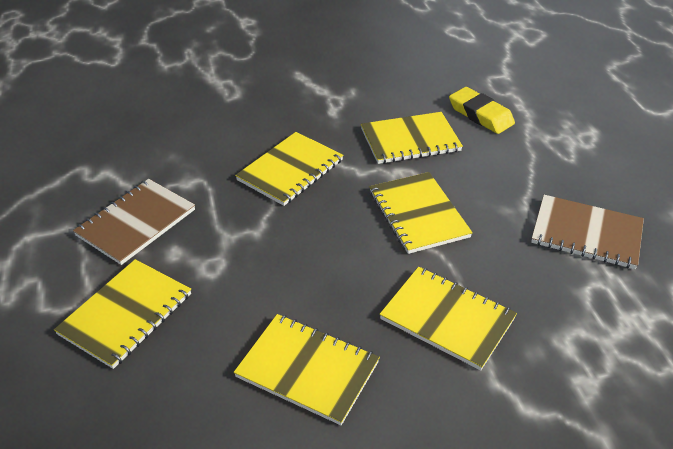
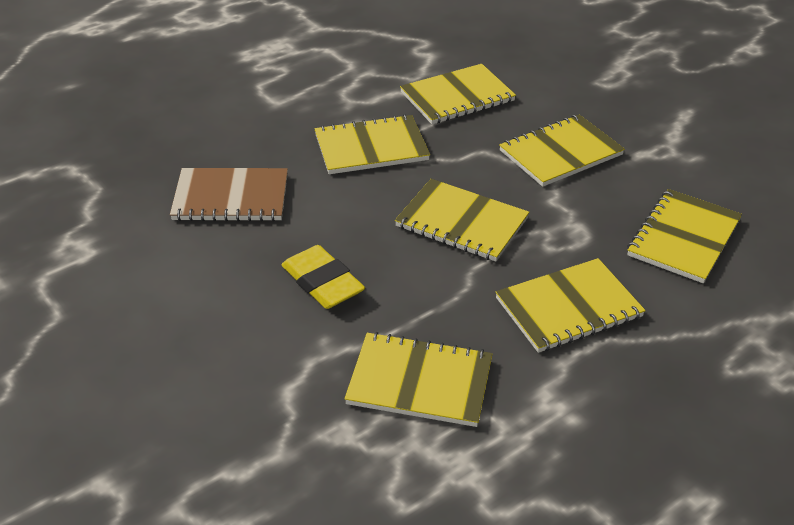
brown notebook: [73,179,195,265] [531,195,644,269] = 2 -> [170,168,288,221] = 1
yellow notebook: [54,259,191,369] [234,314,380,425] [235,132,343,206] [361,112,463,164] [369,172,473,254] [379,267,517,370] = 6 -> [315,114,430,174] [344,332,493,427] [395,179,529,262] [400,64,516,124] [496,258,646,353] [499,115,625,187] [627,189,742,283] = 7

